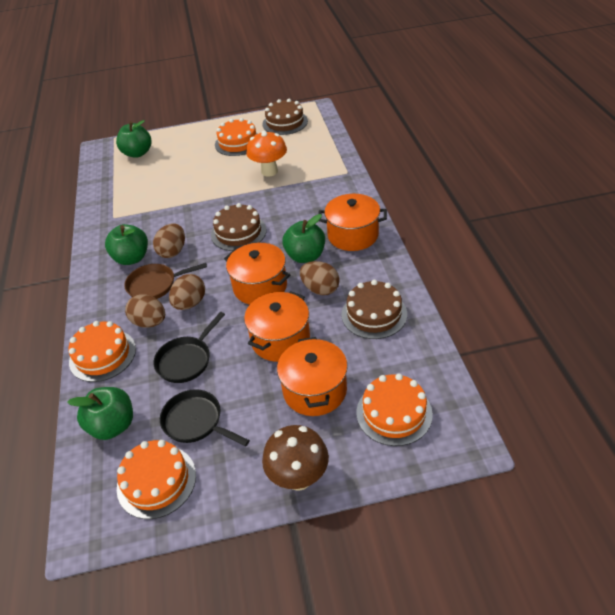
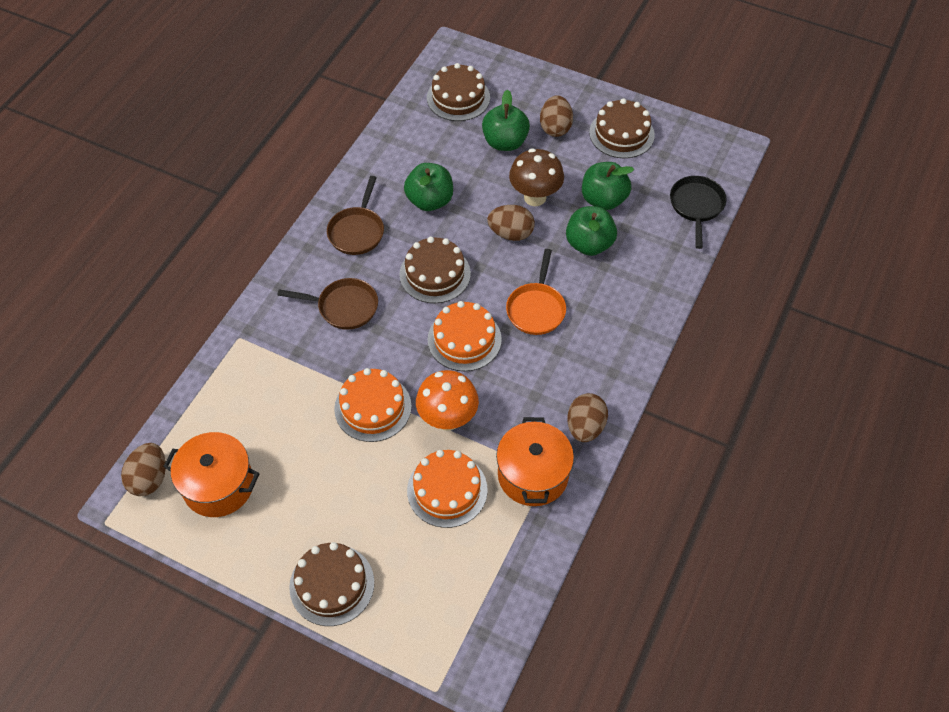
black pan: [153,312,225,383] [160,389,250,446] = 2 -> [670,176,727,249] = 1
brown cake: [211,203,267,251] [263,99,308,135] [341,280,407,339] = 3 -> [289,542,374,626] [399,236,471,303] [427,63,490,121] [589,98,655,158] = 4
brown pan: [124,263,207,299] = 1 -> [277,278,378,330] [327,176,384,255] = 2
orange cake: [69,321,136,382] [117,440,196,519] [215,118,258,156] [356,374,433,446] = 4 -> [334,368,412,442] [407,450,488,528] [428,301,502,371] = 3
orange pan: none = 0 -> [506,249,566,335] = 1
orange pot: [224,243,290,305] [244,291,310,362] [277,337,348,416] [319,194,387,251] = 4 -> [163,432,260,517] [496,417,574,506] = 2

